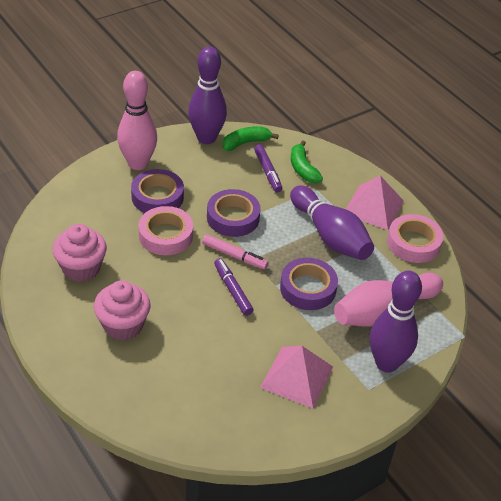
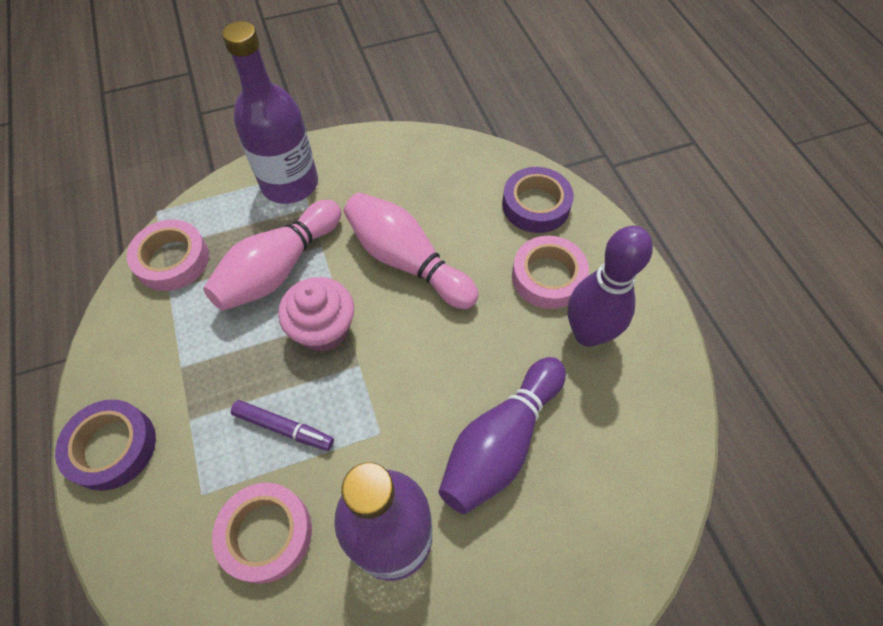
green banana: [222,126,279,151] [291,141,323,183] = 2 -> none = 0
pink cupcake: [52,224,107,282] [94,280,151,341] = 2 -> [278,277,354,352] = 1
pink marker: [202,234,268,269] = 1 -> none = 0
pink pyramid: [260,346,333,409] [346,176,404,230] = 2 -> none = 0
pink tape: [138,206,193,255] [387,214,443,263] = 2 -> [127,220,209,291] [212,483,312,584] [512,236,589,309] = 3
purple bottle: none = 0 -> [222,21,318,204] [334,462,432,581] = 2
purple bowling pin: [188,46,227,144] [290,186,374,260] [370,271,422,372] = 3 -> [439,357,566,514] [568,226,653,347] = 2
purple marker: [214,258,254,316] [254,144,282,192] = 2 -> [231,400,334,451] = 1
purple tape: [131,169,184,213] [207,189,261,237] [280,258,338,310] = 3 -> [55,399,156,491] [502,167,574,233] = 2

